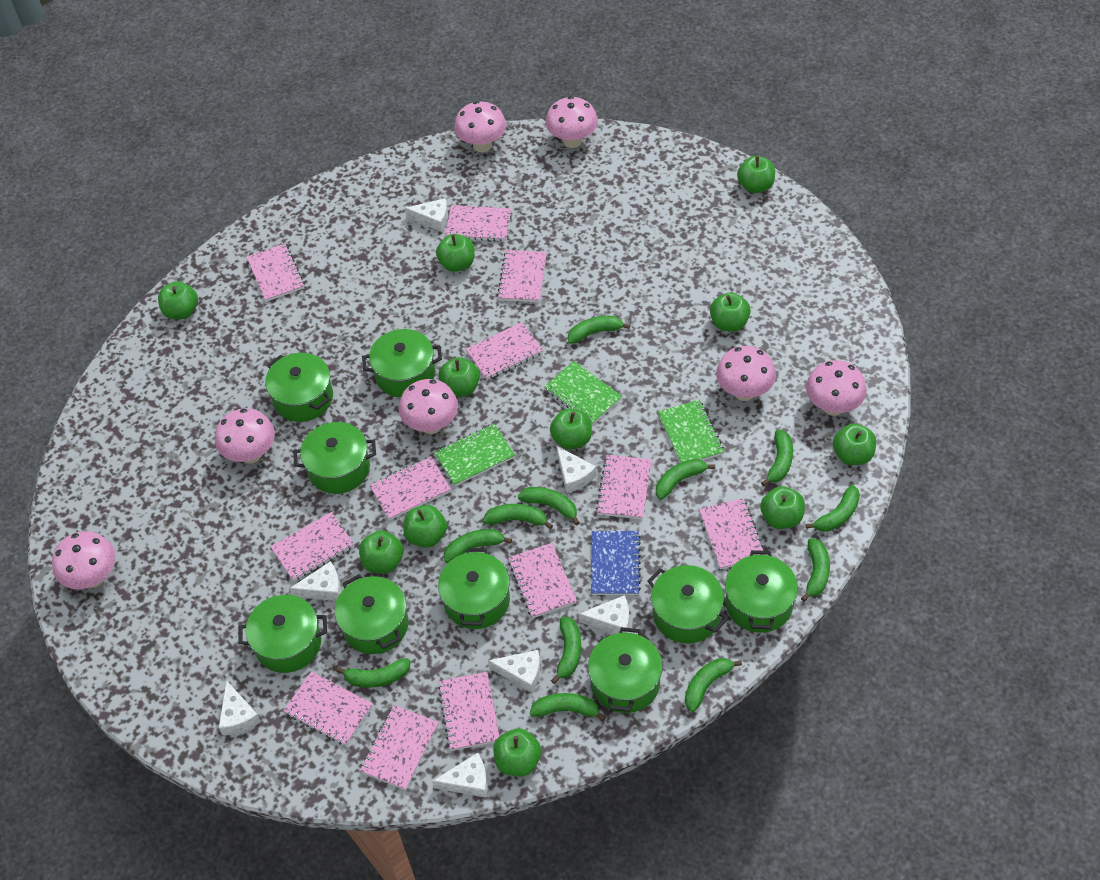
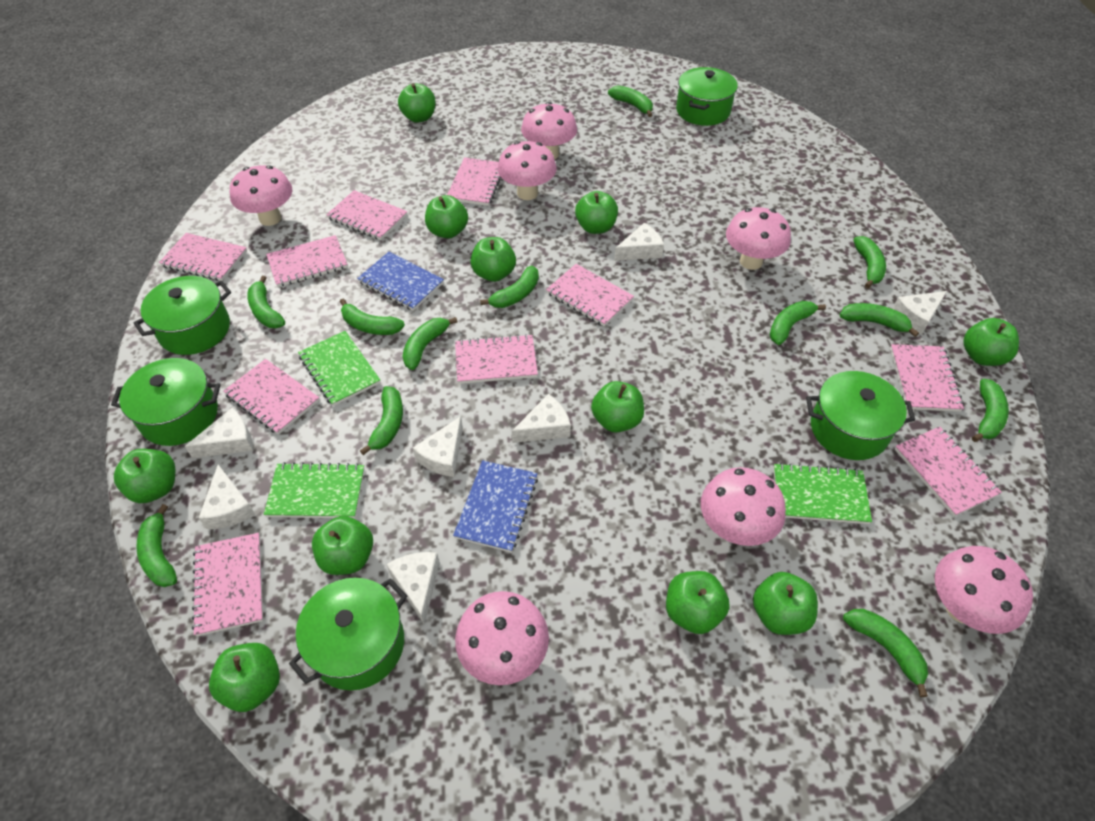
blue notebook: [591,531,641,595] = 1 -> [357,252,444,311] [453,460,538,553] = 2
green pot: [239,595,327,673] [265,353,333,422] [293,422,376,494] [335,574,408,654] [362,329,442,398] [438,548,510,629] [588,627,662,713] [648,565,728,643] [725,550,798,633] = 9 -> [111,358,220,446] [133,276,231,355] [289,578,407,691] [676,67,738,126] [806,371,915,460] = 5
pink notebook: [247,243,305,302] [271,512,354,581] [283,671,373,746] [360,705,439,790] [370,457,451,520] [438,672,499,751] [445,205,511,242] [466,322,543,380] [497,250,547,302] [508,543,577,618] [596,455,652,519] [699,498,764,570] = 12 -> [159,233,247,281] [192,533,263,636] [224,359,320,435] [266,235,348,287] [326,190,407,240] [447,157,501,206] [455,334,538,384] [546,264,634,327] [890,344,964,412] [895,427,1002,517] = 10

